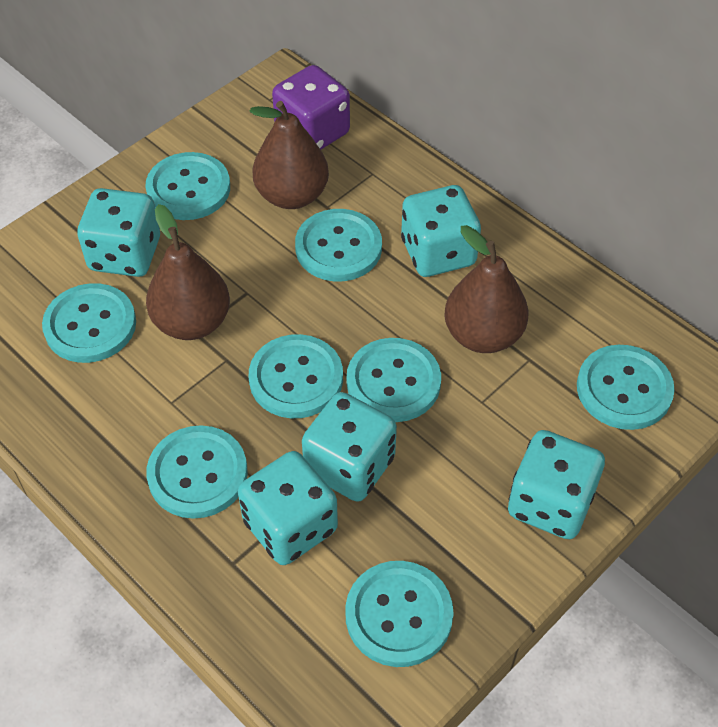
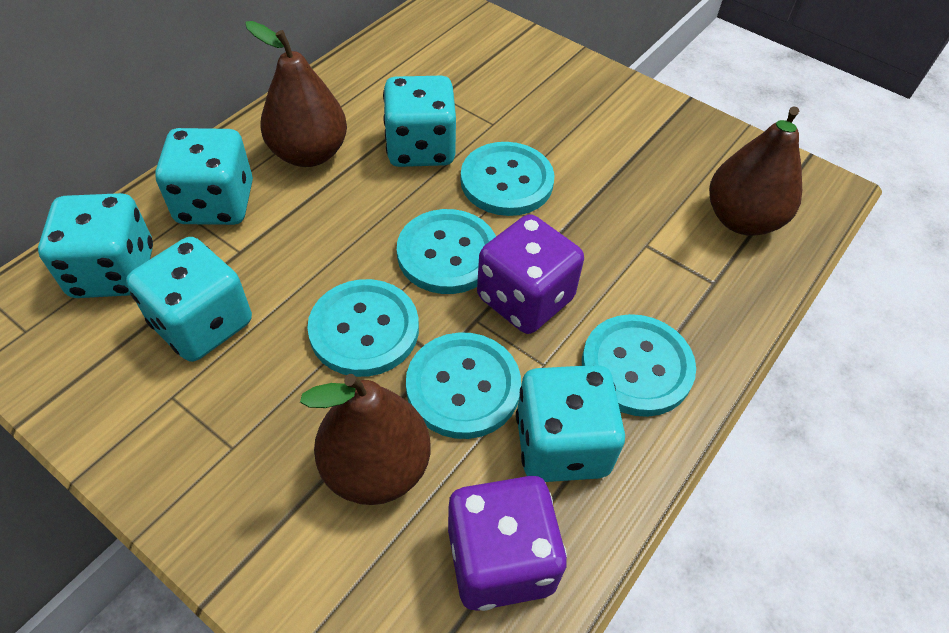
purple dice: [272,65,350,150] = 1 -> [448,476,567,611] [477,214,584,334] = 2
turquoise button: [42,283,136,363] [145,152,230,220] [146,426,248,519] [249,334,343,418] [295,209,382,282] [345,561,453,667] [346,338,441,422] [577,345,675,430] = 8 -> [307,279,419,377] [397,209,496,294] [406,332,521,439] [460,142,554,216] [582,314,696,417] = 5

